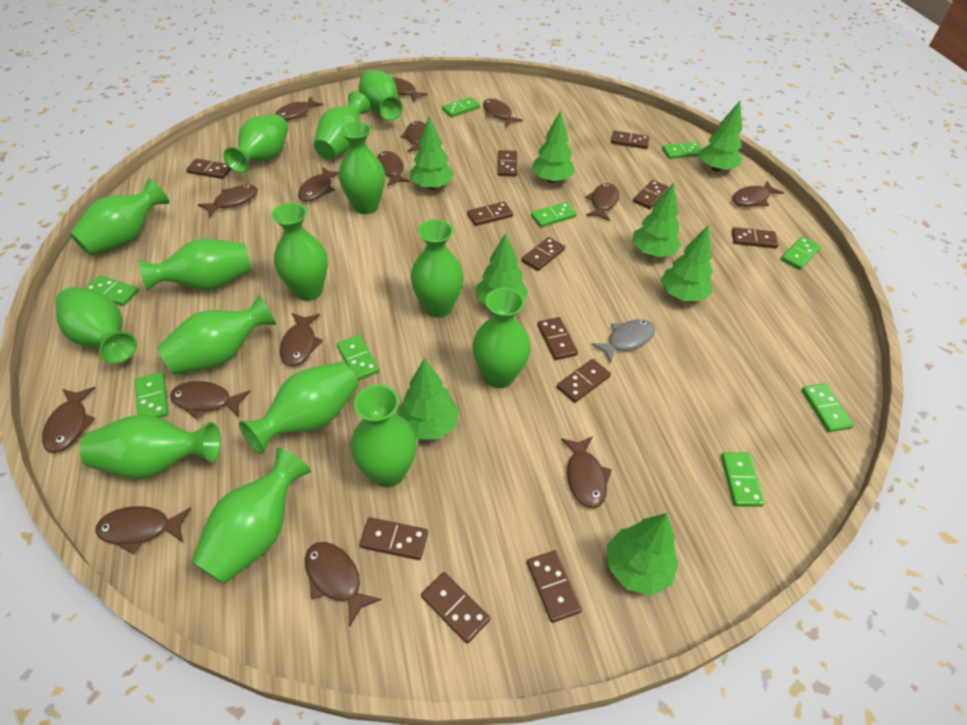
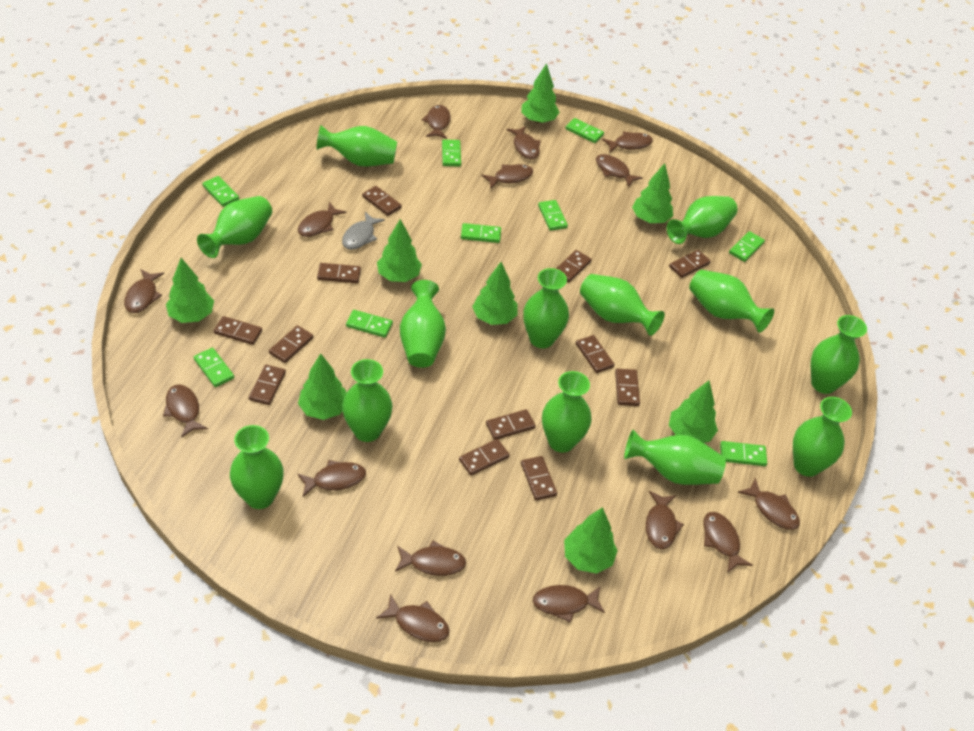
green vase: [55,287,137,364] [70,179,169,255] [80,414,221,479] [138,239,251,291] [157,295,276,375] [191,448,311,584] [224,114,288,173] [239,362,358,455] [271,203,328,301] [314,91,371,159] [339,122,385,214] [350,385,417,487] [359,70,403,121] [411,219,464,318] [473,288,531,388] = 15 -> [197,196,272,258] [230,425,284,509] [316,125,397,167] [342,359,393,442] [400,280,446,368] [523,268,569,348] [542,371,592,453] [580,274,665,336] [624,430,726,485] [667,196,738,244] [689,270,774,333] [793,397,852,477] [811,315,867,394] = 13

